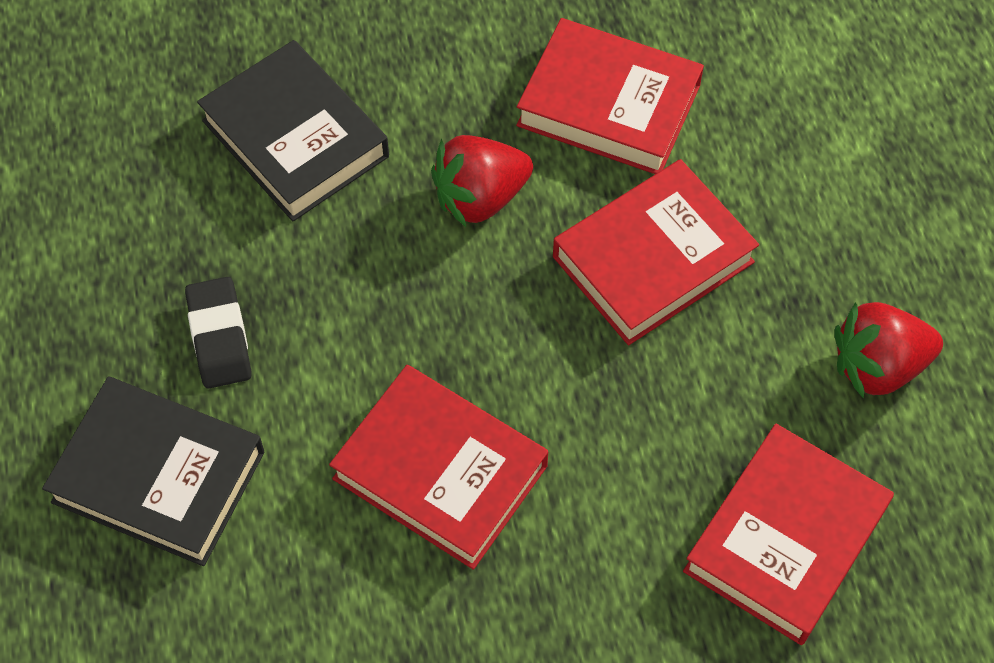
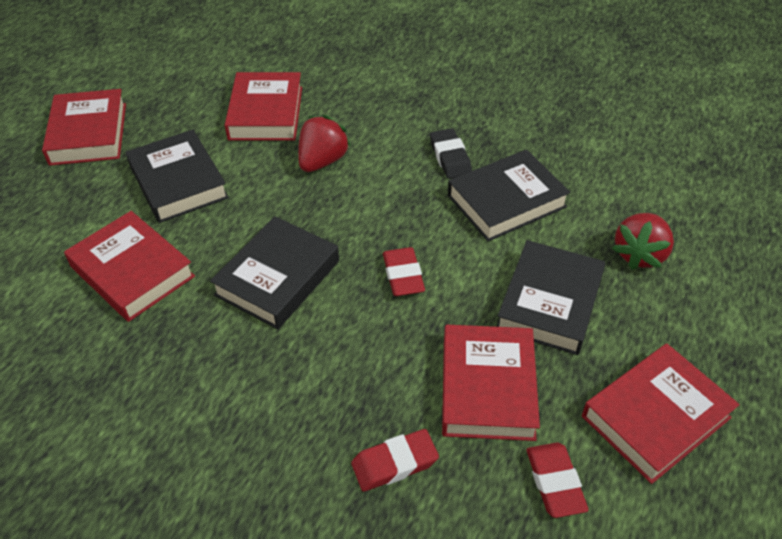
black book: [42,377,264,566] [197,40,389,221] = 2 -> [126,130,229,223] [210,216,339,329] [448,149,570,242] [497,240,606,355] = 4
red book: [329,365,548,570] [516,18,704,174] [553,159,759,345] [683,424,894,645] = 4 -> [42,89,126,166] [64,211,195,322] [225,72,302,141] [442,325,540,441] [582,344,740,484] = 5
red eraser: none = 0 -> [351,429,439,492] [383,247,425,296] [526,443,589,518] = 3

